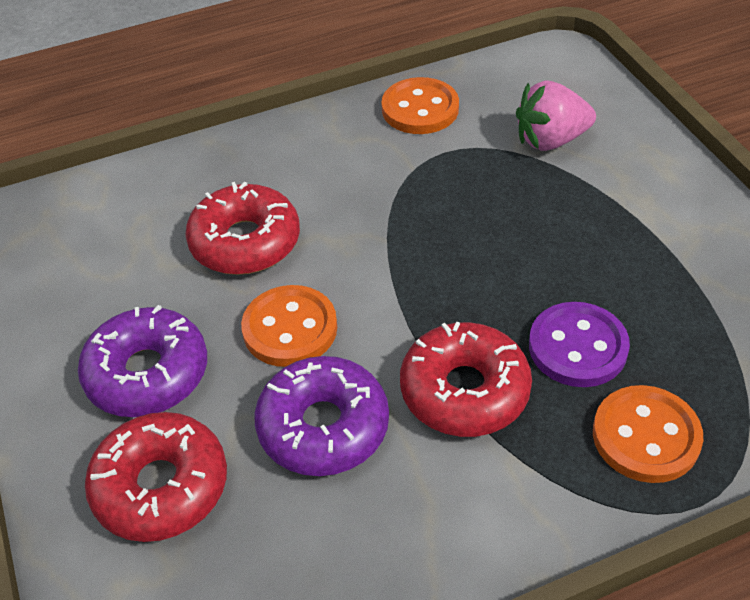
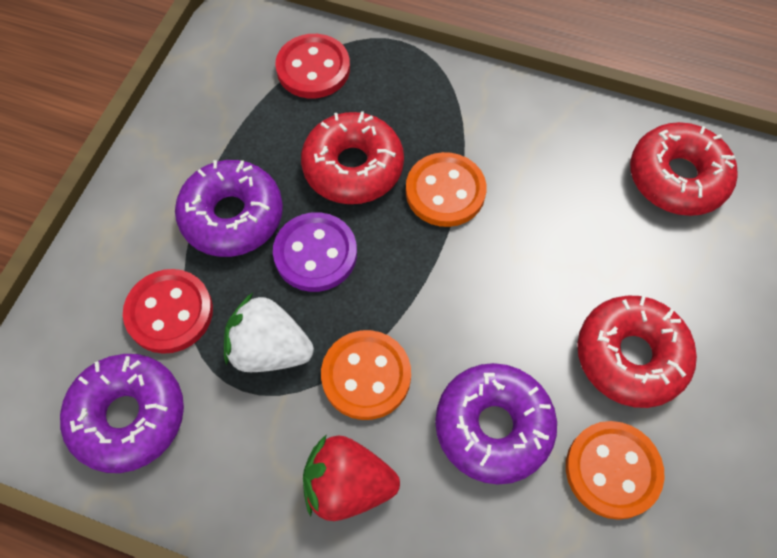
pink strawberry: [516,80,596,151] = 1 -> none = 0
purple donut: [78,305,207,417] [254,356,389,476] = 2 -> [60,354,184,473] [175,160,283,257] [435,363,557,484] = 3
red button: none = 0 -> [123,269,213,354] [275,34,350,98] = 2
red strawberry: none = 0 -> [303,434,400,521] = 1
white strawberry: none = 0 -> [224,293,314,372] = 1

